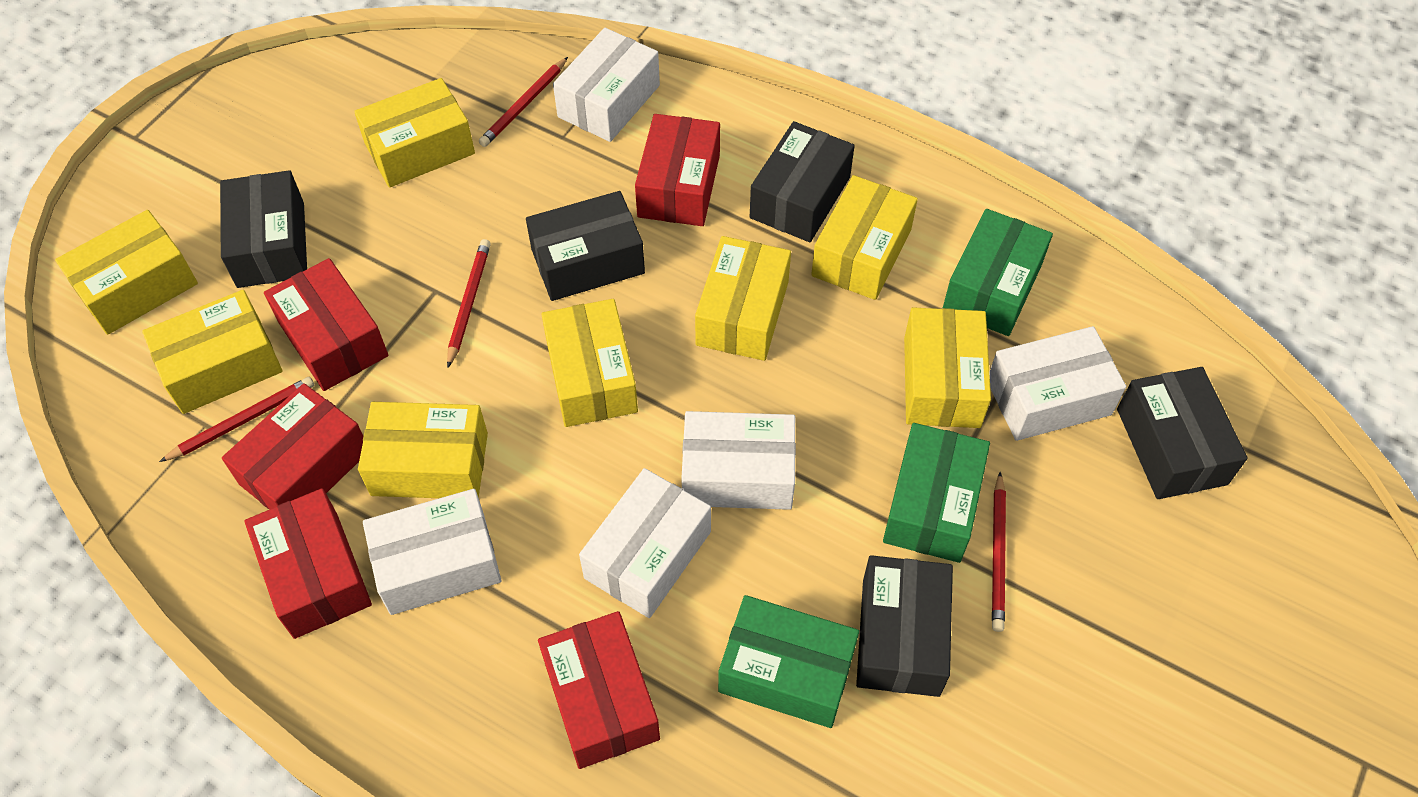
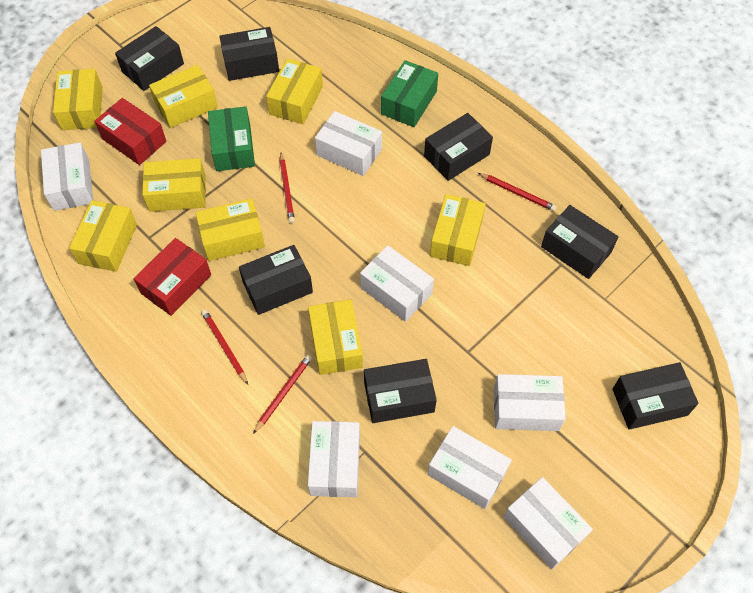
black box: [220,170,307,288] [526,191,645,301] [750,121,855,242] [856,555,953,697] [1117,367,1248,499] = 5 -> [115,26,184,91] [219,27,279,81] [239,245,313,315] [364,359,437,423] [424,113,493,181] [541,205,618,279] [613,362,699,430] = 7
green box: [718,595,859,728] [883,423,990,563] [942,209,1053,336] = 3 -> [208,106,255,171] [381,60,438,127] = 2
red box: [222,383,363,510] [245,488,372,639] [264,258,388,391] [538,611,660,769] [635,114,720,226] = 5 -> [94,98,167,165] [134,238,211,316] = 2
white box: [363,489,502,615] [553,28,660,142] [579,468,711,618] [681,411,796,510] [989,326,1126,441] = 5 -> [41,142,93,211] [308,421,360,497] [315,111,382,176] [360,245,434,322] [427,426,512,509] [494,374,566,431] [504,477,593,569] = 7

